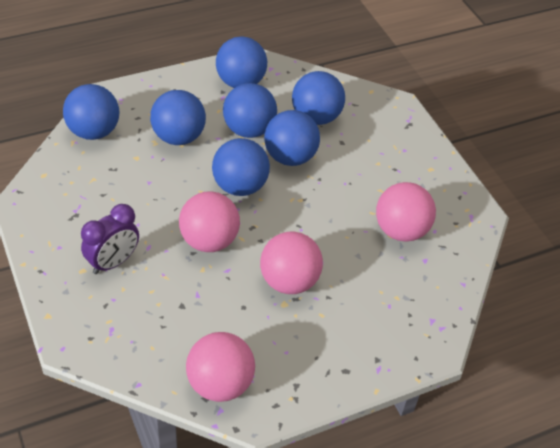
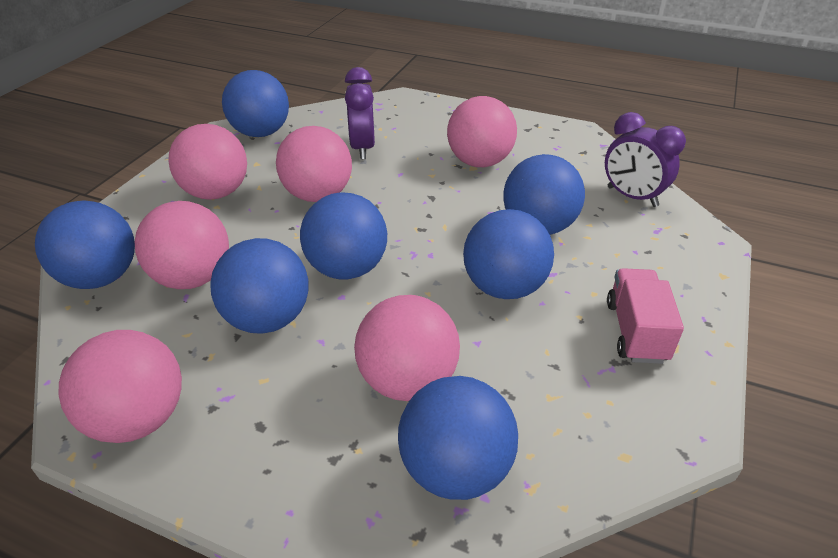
pink ball: [179,191,240,252] [186,332,255,402] [260,232,323,294] [376,182,436,242] = 4 -> [59,330,182,443] [135,201,229,289] [168,124,247,200] [276,126,352,202] [354,295,460,401] [447,96,517,167] = 6
pink truck: none = 0 -> [607,268,684,364] = 1
purple clock: [81,204,139,274] = 1 -> [345,67,375,159] [605,112,686,207] = 2

